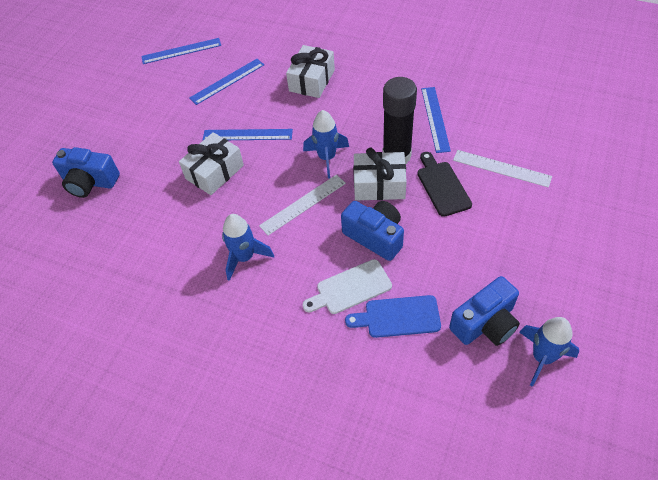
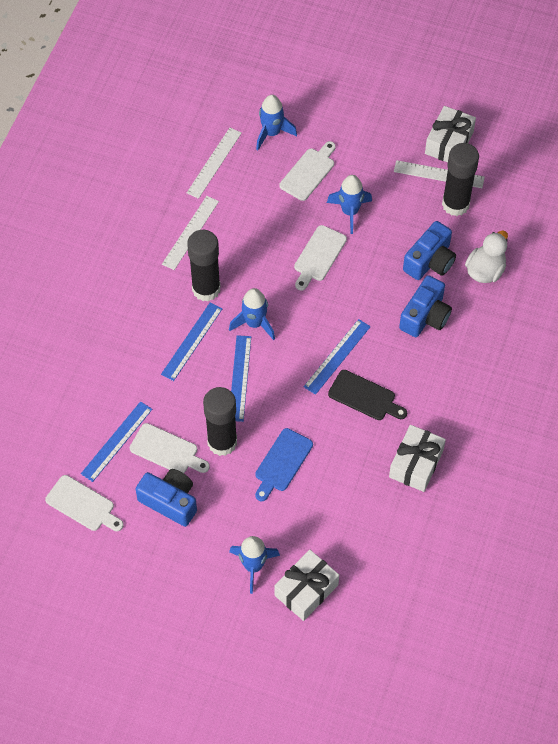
black glue stick: [382,77,417,164] = 1 -> [187,230,221,301] [203,387,237,456] [442,143,479,216] = 3
blue rocket: [222,214,274,281] [303,110,349,179] [519,317,579,387] = 3 -> [229,288,275,340] [229,536,280,594] [256,95,297,150] [327,175,372,234] = 4
white cutting board: [303,259,392,314] = 1 -> [45,475,124,531] [130,423,210,473] [280,141,336,201] [294,225,347,291] = 4
white duck: none = 0 -> [465,230,508,283] = 1
white ruler: [259,175,346,236] [453,150,552,188] = 2 -> [162,196,219,270] [187,128,242,199] [394,160,485,188] = 3

